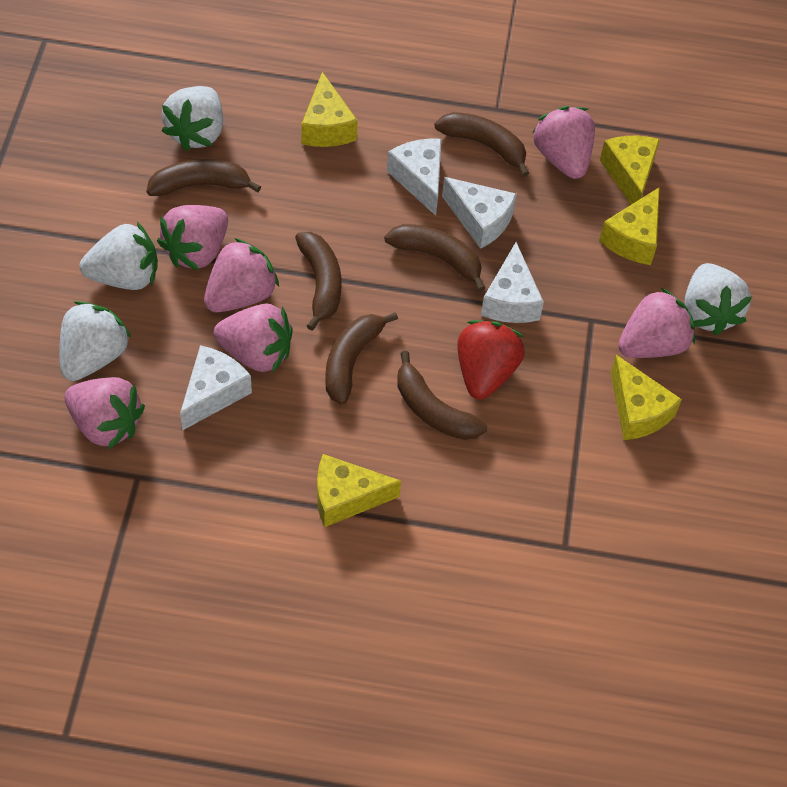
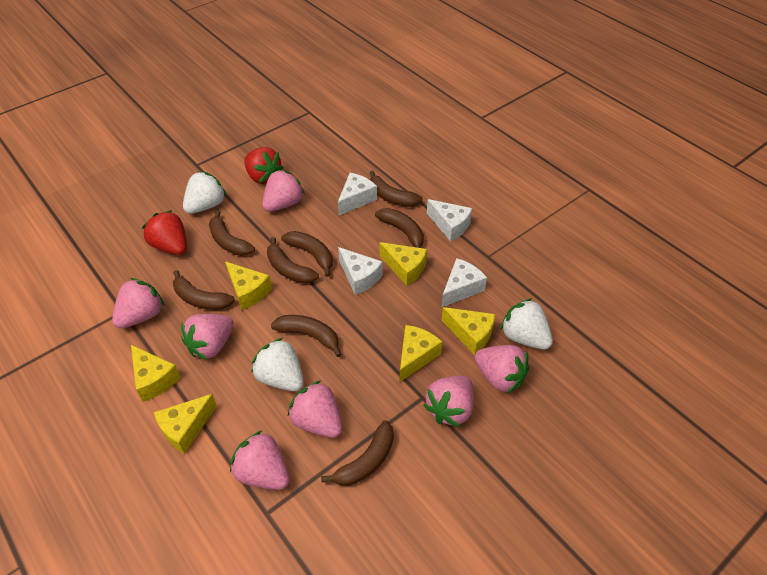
brown banana: [147,159,261,196] [295,232,341,331] [325,312,398,405] [384,224,485,292] [397,351,487,440] [434,112,529,177] = 6 -> [173,270,235,310] [209,210,255,256] [267,237,319,284] [271,315,342,357] [281,231,333,277] [321,420,394,486] [370,170,423,207] [375,208,424,248] = 8
pink strawberry: [65,377,145,449] [157,205,228,270] [204,238,279,312] [213,304,293,373] [532,106,595,179] [618,288,695,358] = 6 -> [112,278,165,328] [181,314,234,360] [230,431,290,490] [262,170,305,212] [288,381,342,438] [423,376,474,427] [474,345,529,394] = 7
red strawberry: [457,320,525,399] = 1 -> [142,210,187,255] [244,147,284,184] = 2
white strawberry: [59,301,131,381] [80,222,158,290] [162,86,223,151] [685,263,752,335] = 4 -> [183,171,227,214] [251,338,304,391] [500,298,553,349] = 3
yellow cheese: [301,72,358,147] [317,454,401,527] [599,188,659,265] [600,136,660,205] [611,355,682,440] = 5 -> [131,345,181,402] [154,394,217,454] [225,262,272,310] [380,242,427,286] [400,325,442,382] [442,307,495,355] = 6

